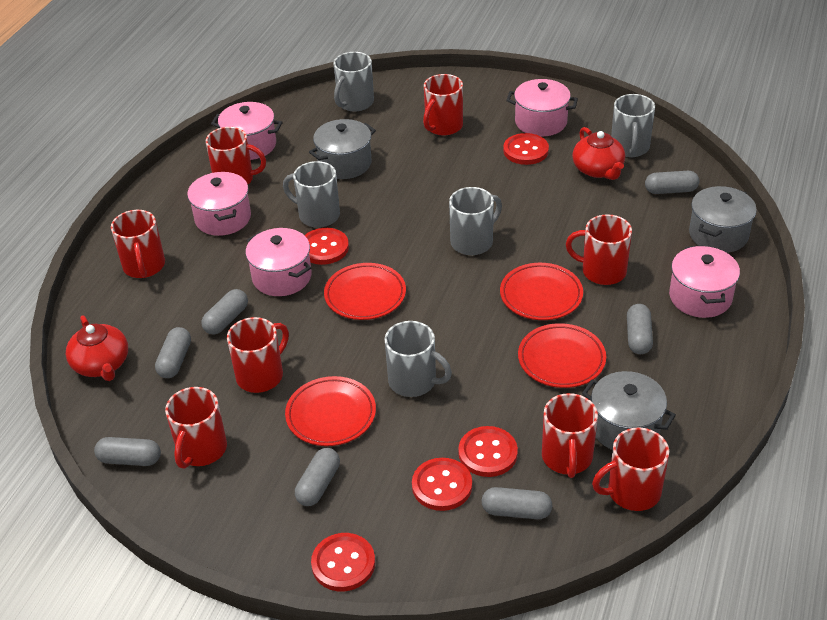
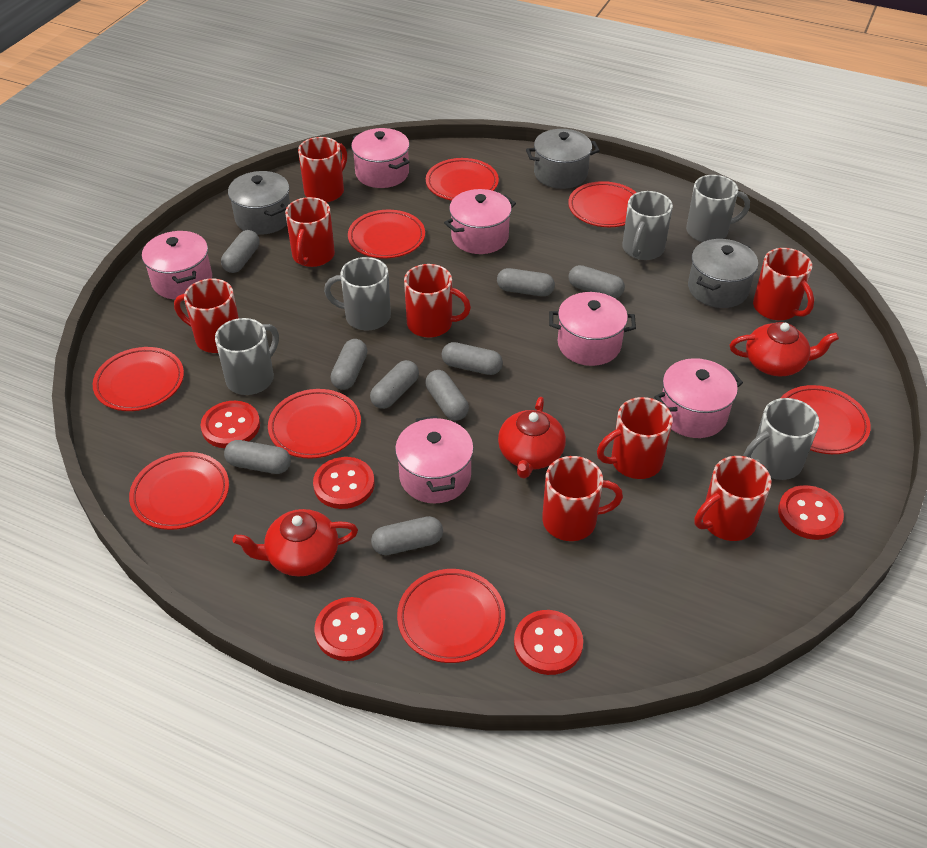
grey capsule: [94,437,161,466] [155,327,191,378] [201,289,248,334] [295,448,340,506] [482,487,552,519] [627,304,653,354] [645,171,699,194] = 7 -> [221,230,260,273] [224,440,291,474] [331,339,367,390] [370,360,419,409] [371,516,443,555] [425,370,469,421] [442,342,503,375] [497,268,555,296] [568,265,625,298] = 9
pink pot: [187,172,251,236] [211,102,282,160] [245,228,312,296] [506,79,578,137] [669,245,740,318] = 5 -> [142,231,212,299] [351,128,409,188] [395,416,474,504] [444,189,516,254] [549,292,636,366] [654,358,743,438] = 6
red plate: [285,376,376,446] [324,263,406,320] [500,263,583,320] [518,323,606,388] = 4 -> [93,347,184,411] [129,452,229,530] [268,389,361,459] [348,210,425,258] [397,569,505,663] [426,158,499,201] [568,181,637,227] [781,385,871,454] = 8
red teapot: [66,315,128,381] [572,127,625,180] = 2 -> [233,509,358,576] [498,397,566,479] [730,322,839,376] = 3

